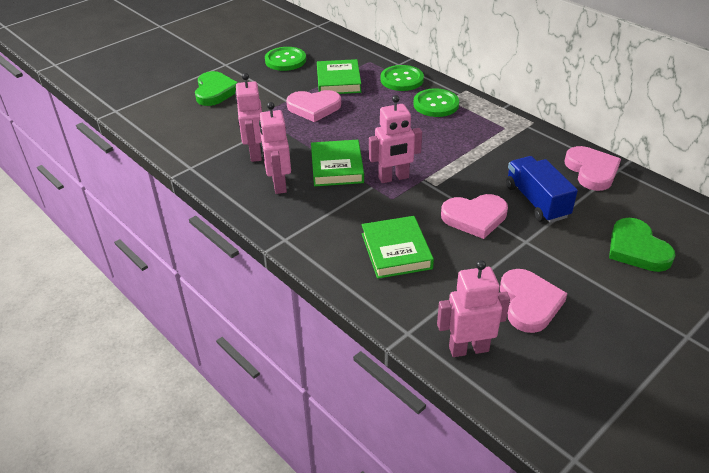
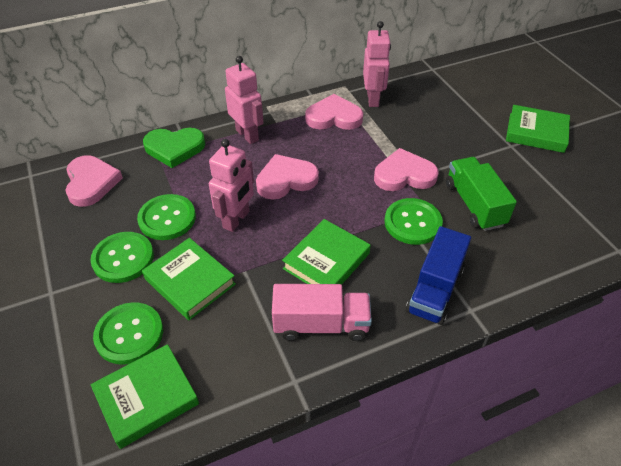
green book: [311,140,364,186] [317,59,361,94] [362,216,434,279] = 3 -> [91,344,199,449] [142,238,236,320] [282,219,370,285] [506,105,570,153] = 4
green button: [265,47,306,71] [381,65,424,91] [413,88,459,117] = 3 -> [90,232,154,283] [93,302,163,364] [137,194,196,240] [385,198,443,245] = 4
green heart: [195,71,238,106] [609,218,676,272] = 2 -> [143,128,205,168] = 1
green truck: none = 0 -> [446,157,517,231] = 1
pink robot: [235,73,262,162] [259,102,291,194] [369,95,422,183] [437,260,510,357] = 4 -> [209,139,254,232] [225,56,264,144] [363,21,391,107] = 3
pink truck: none = 0 -> [272,284,372,341] = 1

